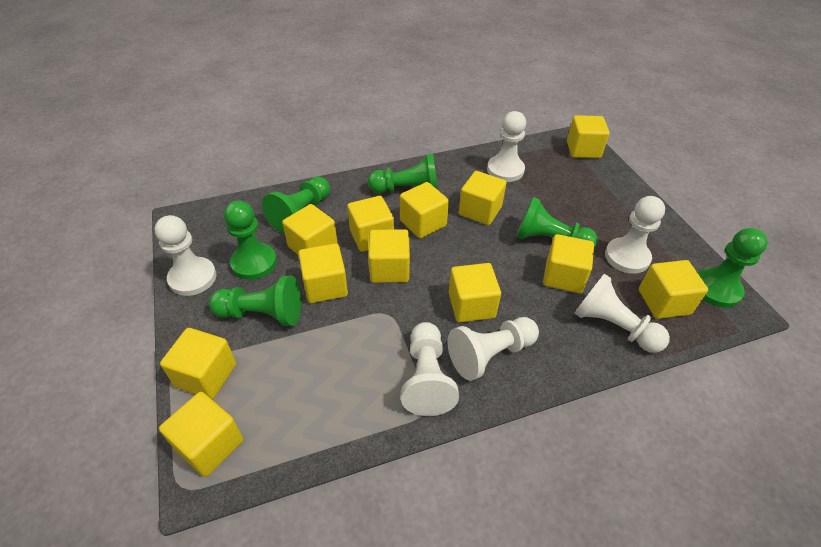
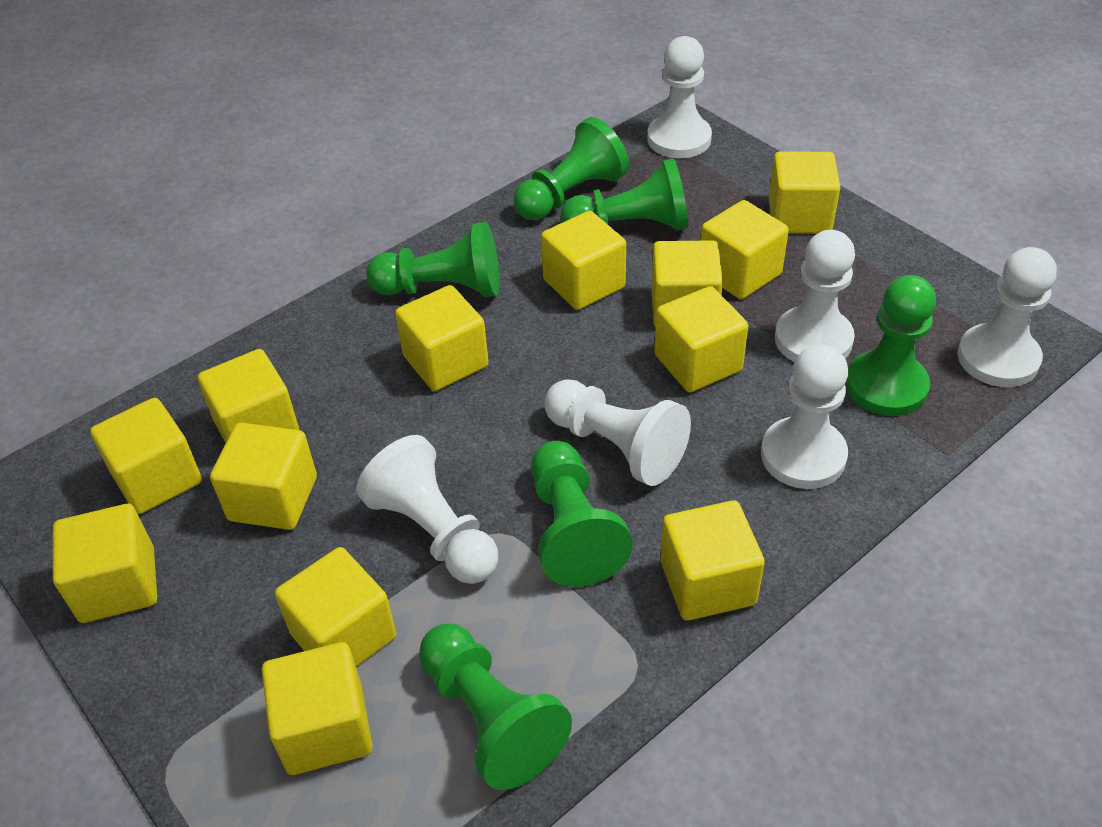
yellow cube: [159,392,244,477] [160,328,236,399] [282,204,338,255] [298,243,348,303] [347,196,394,252] [368,229,410,283] [400,182,449,239] [449,263,501,322] [459,171,507,225] [543,234,594,293] [567,115,610,158] [639,260,708,319] = 12 -> [53,504,157,623] [90,398,202,514] [198,349,299,443] [210,423,317,530] [262,642,373,775] [275,547,396,667] [395,285,489,391] [541,211,626,310] [651,240,723,326] [654,286,748,392] [660,500,765,620] [700,200,789,299] [769,151,840,233] = 13

